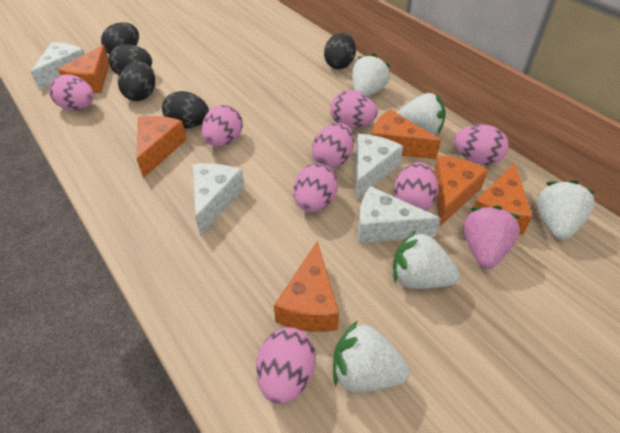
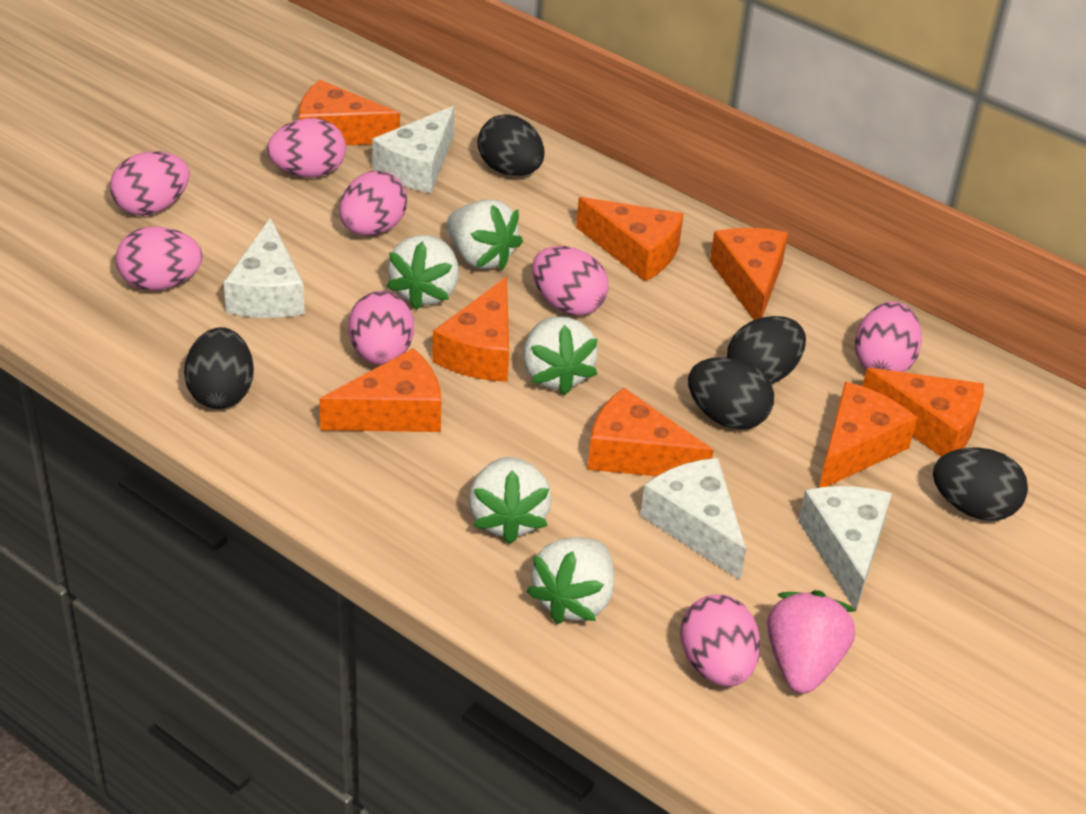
orange cheese: [58,45,109,93] [137,116,187,178] [274,241,339,332] [372,109,441,159] [434,156,488,226] [472,162,533,235] = 6 -> [299,80,400,145] [319,348,441,432] [432,277,509,382] [576,197,684,282] [588,388,714,476] [710,228,788,320] [819,382,917,488] [863,368,984,457] = 8

